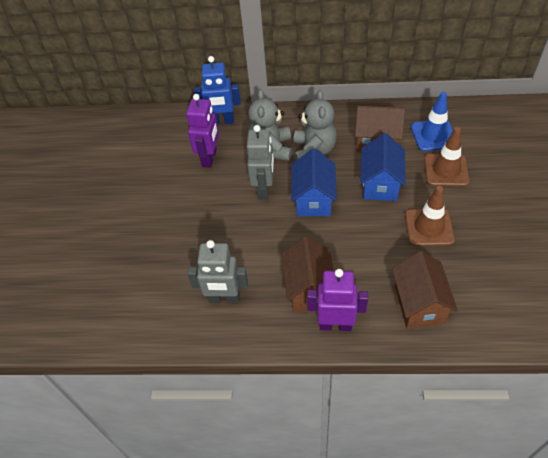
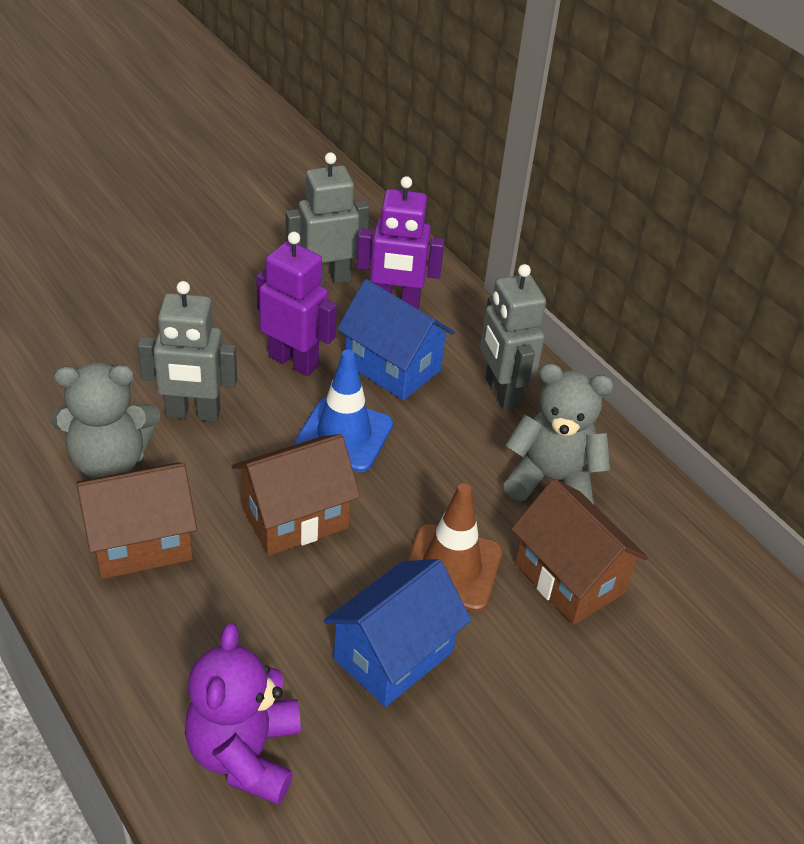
blue robot: [194,56,241,125] = 1 -> none = 0
brown traffic cone: [405,186,455,246] [424,127,470,187] = 2 -> [407,483,502,612] = 1
grey robot: [188,240,248,303] [247,125,274,199] = 2 -> [138,281,237,422] [286,152,370,286] [480,264,546,410] = 3
purple teddy bear: none = 0 -> [185,623,301,805] = 1

